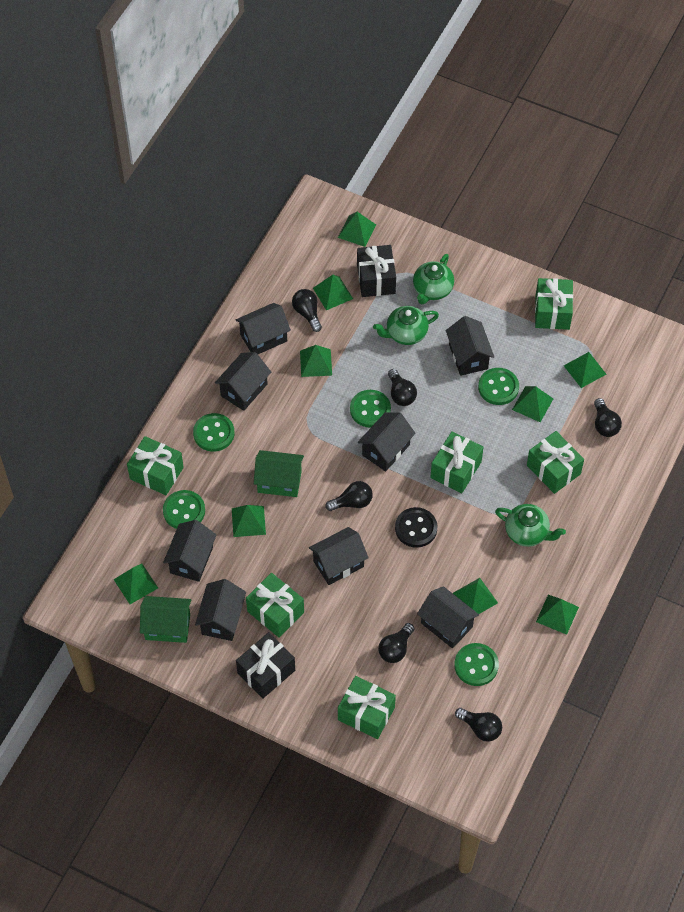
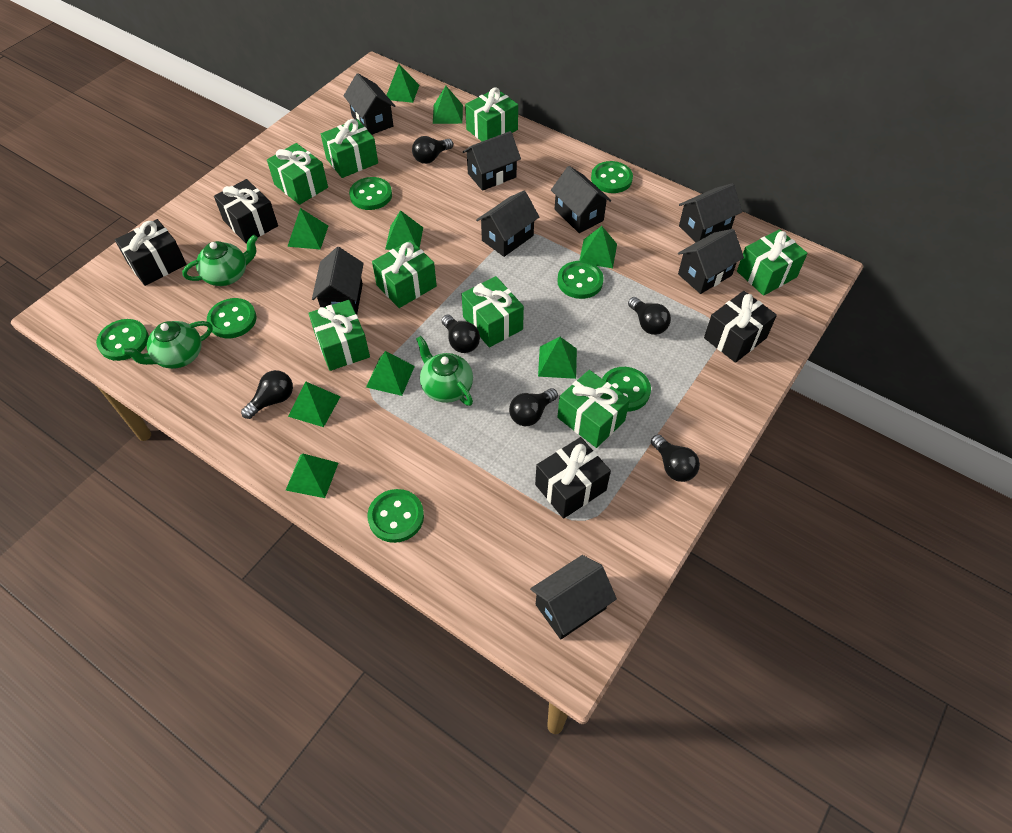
black button: [395,507,437,548] = 1 -> none = 0
black gift: [236,632,295,699] [357,245,396,297] = 2 -> [115,219,187,286] [214,179,278,244] [535,437,611,519] [704,291,777,363] = 4
green button: [163,490,205,529] [193,413,234,452] [350,390,391,428] [454,643,499,686] [478,368,519,405] = 5 -> [96,319,149,361] [207,298,256,338] [349,177,392,210] [367,489,424,543] [557,261,604,299] [591,161,633,193] [602,367,651,412] = 7
green gift: [127,436,184,495] [246,573,304,638] [338,676,396,739] [430,431,484,493] [527,431,584,494] [535,278,573,330] = 6 -> [267,143,328,205] [308,300,370,371] [321,119,378,178] [372,240,437,308] [461,276,524,347] [465,87,518,141] [557,370,630,448] [737,229,808,296] = 8
green house: [140,596,192,643] [254,450,304,497] = 2 -> none = 0

